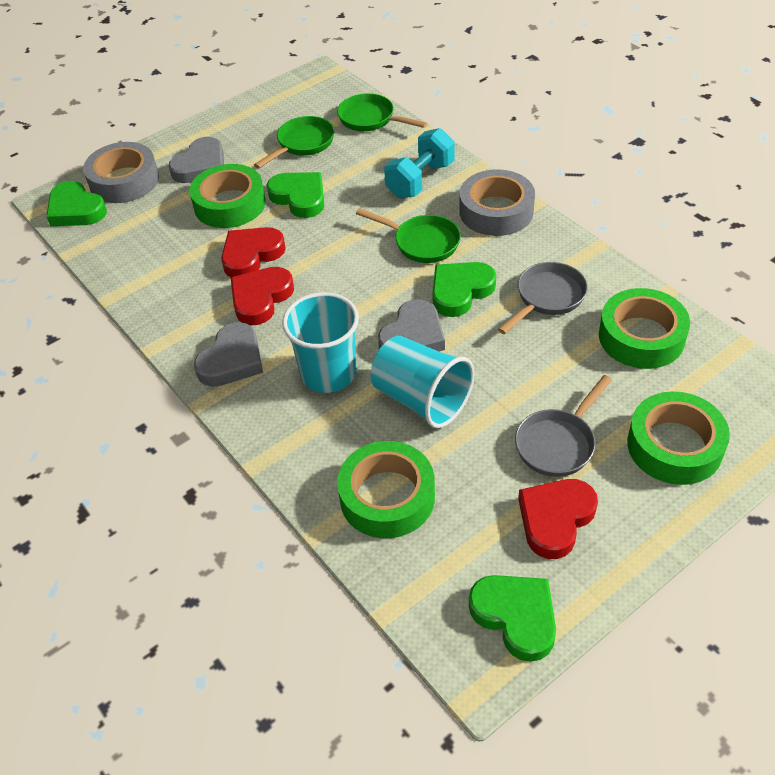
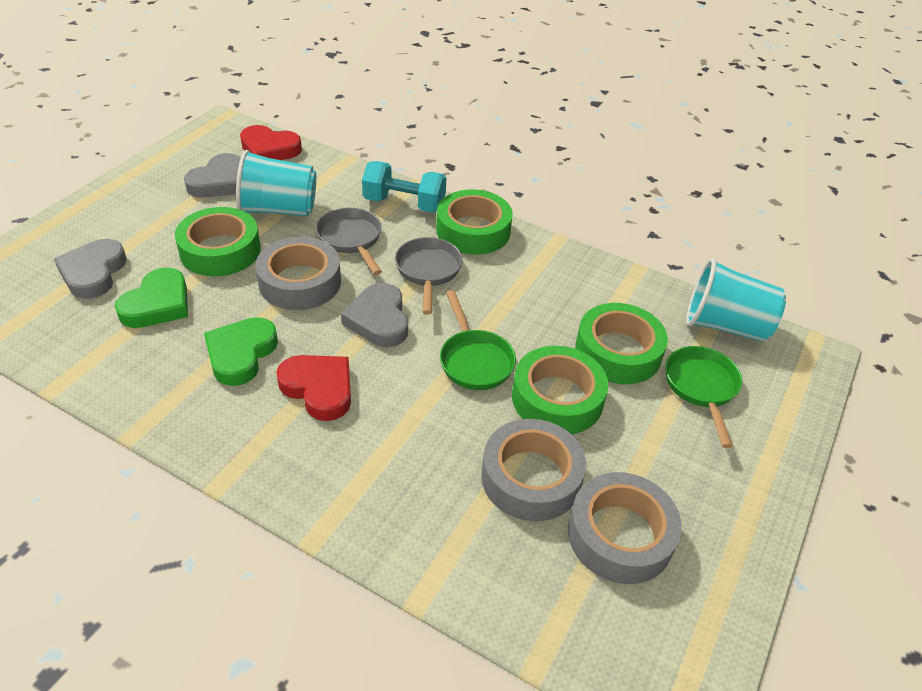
green heart: [46,181,107,226] [267,172,325,218] [432,262,496,317] [469,575,556,662] = 4 -> [115,267,188,328] [204,317,278,386] = 2
green pan: [254,116,334,169] [337,93,427,131] [356,208,461,263] = 3 -> [440,290,516,390] [665,346,742,448] = 2
grey tape: [83,142,159,203] [459,169,535,236] = 2 -> [255,237,341,310] [481,419,586,521] [568,472,682,584] = 3
red heart: [221,227,286,277] [231,267,294,325] [518,479,598,559] = 3 -> [240,125,302,160] [277,355,351,421] = 2

